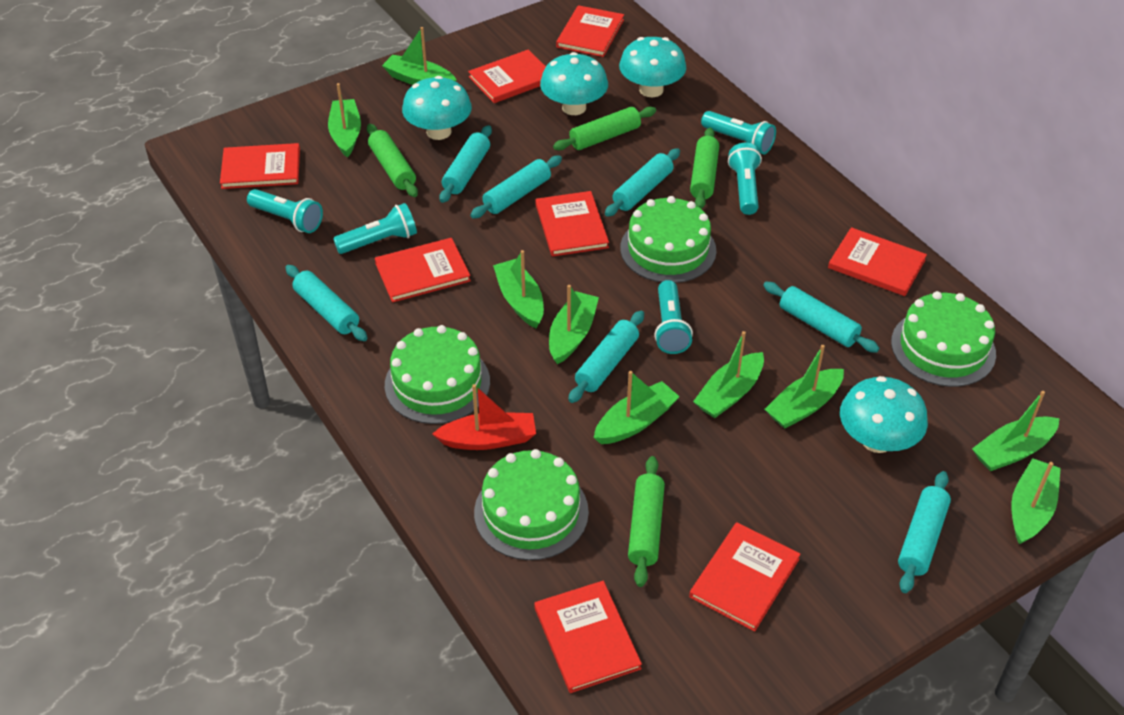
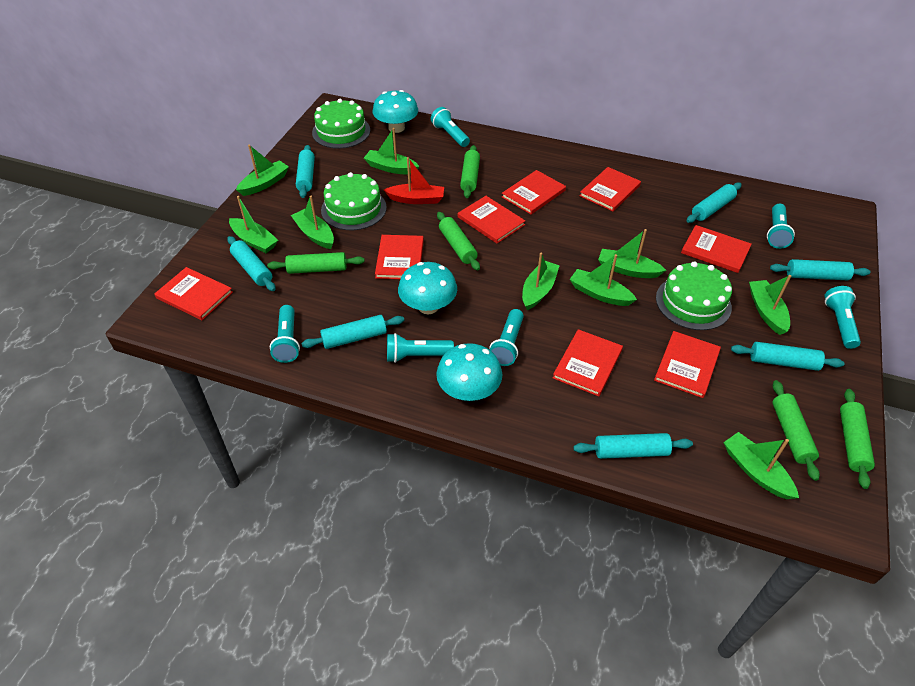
green cake: [385,325,490,424] [474,449,589,560] [620,196,716,283] [891,291,996,387] = 4 -> [312,99,370,149] [321,172,387,230] [656,261,732,330] = 3
green rolling pin: [367,124,418,197] [553,107,656,151] [628,456,665,587] [690,128,719,209] = 4 -> [267,252,365,274] [437,212,480,271] [460,145,480,198] [772,380,820,481] [840,389,875,489] = 5
turquoise flashlight: [247,189,323,233] [333,203,417,254] [654,280,693,354] [701,111,776,154] [728,142,762,215] = 5 -> [270,305,300,363] [387,333,454,363] [431,107,470,147] [489,309,524,366] [767,204,795,249] [824,286,861,349] = 6
turquoise mushroom: [402,76,472,140] [540,52,608,115] [619,37,686,97] [840,376,928,453] = 4 -> [373,90,418,133] [398,262,457,314] [436,343,502,401] = 3

